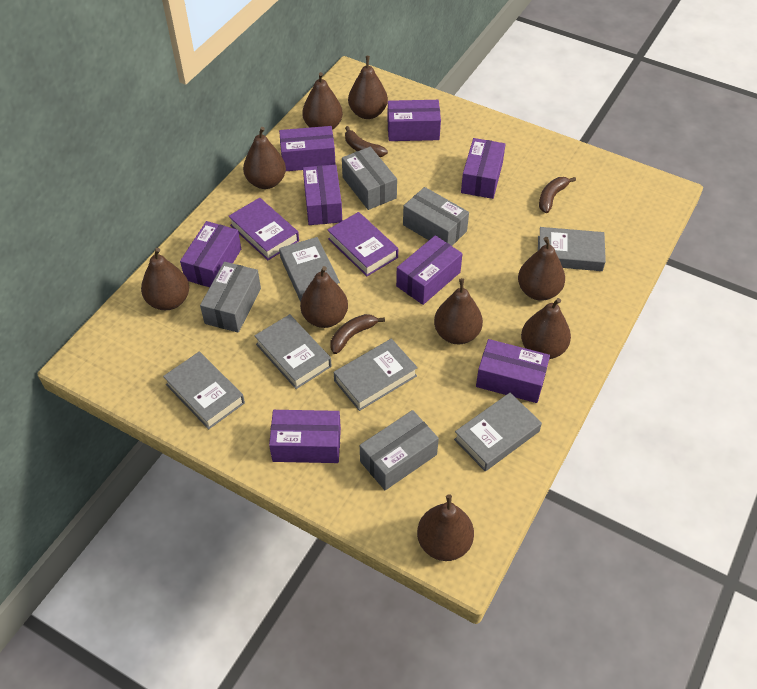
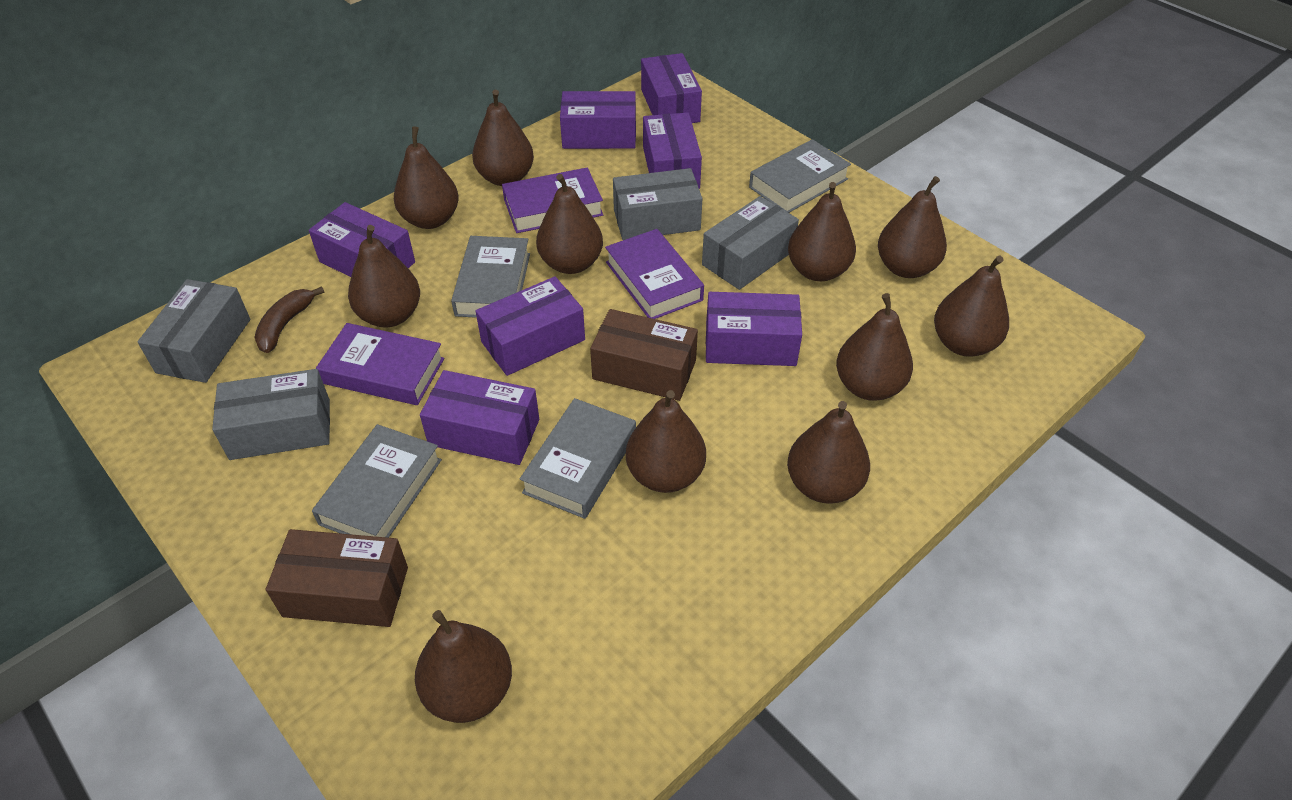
brown banana: [331,314,385,354] [345,126,388,157] [539,177,576,213] = 3 -> [254,286,324,353] = 1
brown box: none = 0 -> [266,529,408,627] [590,309,698,401] = 2
brown pear: [141,248,189,310] [243,127,286,189] [300,266,348,328] [302,72,343,130] [348,56,388,119] [417,494,474,561] [434,278,483,344] [518,237,565,301] [521,298,571,359] = 9 -> [348,225,420,328] [394,126,459,229] [415,610,512,723] [472,90,534,186] [536,174,603,274] [626,390,706,493] [787,401,870,504] [788,182,856,281] [836,293,913,401] [878,176,947,278] [934,256,1009,357] = 11
grey book: [163,352,245,429] [254,314,332,389] [279,237,340,302] [334,339,418,411] [454,393,542,471] [538,227,606,271] = 6 -> [312,424,442,538] [451,236,530,318] [520,398,636,519] [749,139,851,213] = 4
purple book: [228,198,299,260] [328,212,398,276] = 2 -> [316,323,444,405] [502,168,603,233] [605,229,704,319] = 3
purple box: [180,221,241,287] [269,410,341,463] [279,126,336,171] [303,165,342,225] [388,100,441,141] [396,235,463,305] [461,138,506,199] [476,339,550,403] = 8 -> [309,202,415,277] [420,370,539,465] [476,276,585,376] [560,91,636,149] [641,53,702,123] [643,113,702,189] [706,292,802,366] = 7

